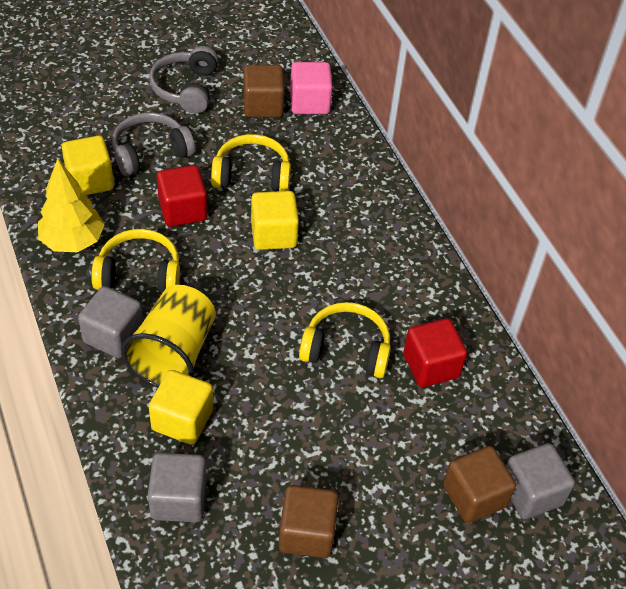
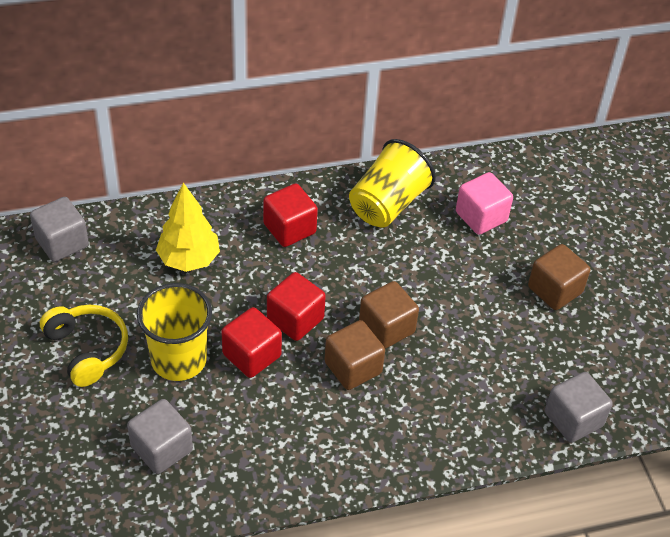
grey headphones: [112,112,195,176] [149,46,218,113] = 2 -> none = 0
red cube: [157,165,207,227] [403,318,467,387] = 2 -> [221,307,282,378] [263,183,318,247] [267,272,326,341] = 3
yellow cube: [62,136,114,196] [149,370,213,445] [251,191,299,250] = 3 -> none = 0
yellow cup: [121,285,216,387] = 1 -> [137,283,212,381] [349,139,436,228] = 2
yellow headphones: [91,229,180,293] [211,134,291,192] [299,302,391,378] = 3 -> [40,305,128,387] = 1

